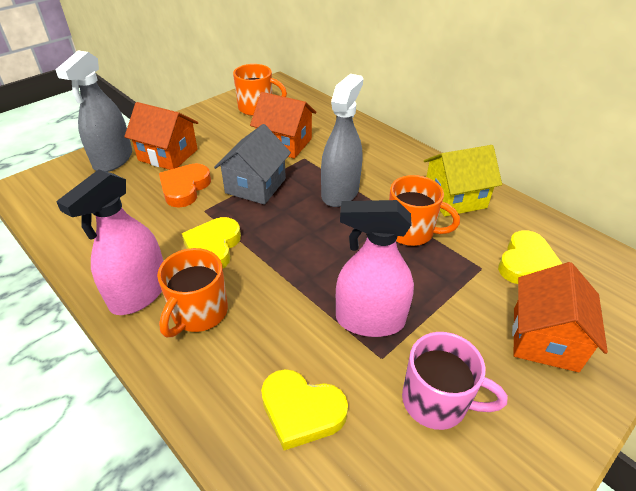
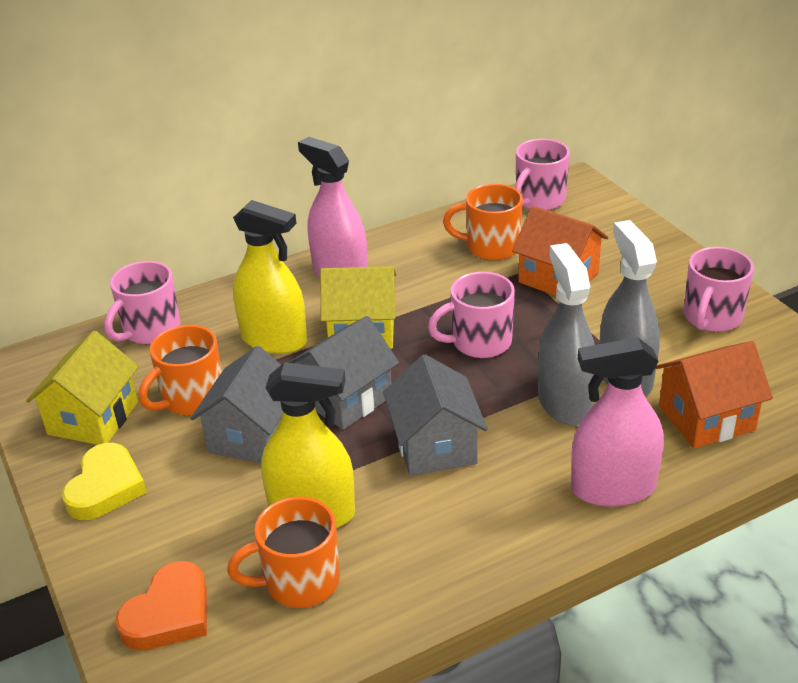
grey house: [214,124,291,205] = 1 -> [190,346,282,463] [287,316,399,430] [383,354,487,476] = 3
orange house: [124,102,198,170] [250,92,316,159] [512,262,608,372] = 3 -> [512,206,608,296] [655,341,773,448] = 2
pink mug: [402,332,508,430] = 1 -> [104,261,180,344] [428,272,515,358] [514,139,570,210] [684,247,754,332] = 4
yellow heart: [182,217,241,268] [261,369,348,450] [498,230,562,284] = 3 -> [62,443,147,520] = 1
yellow house: [424,145,502,216] = 1 -> [26,331,139,445] [320,266,396,349] = 2
yellow spray bottle: none = 0 -> [233,200,307,354] [261,362,355,528] = 2

